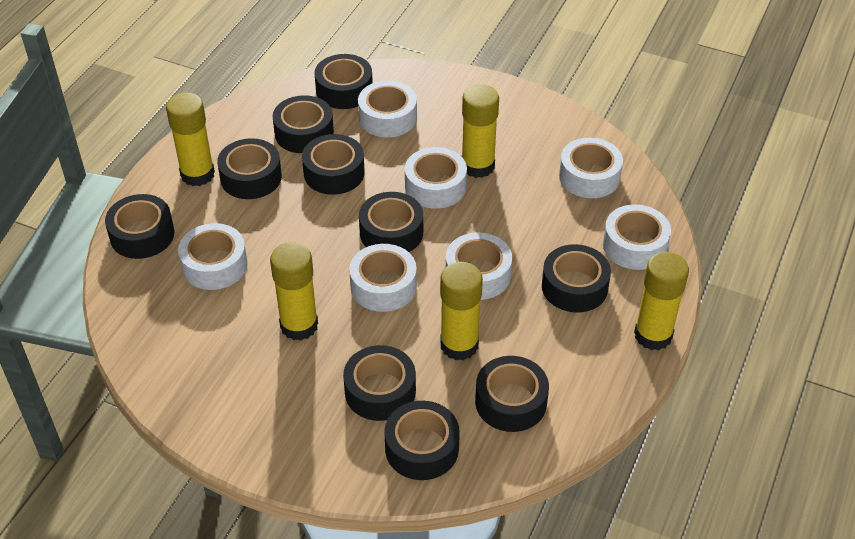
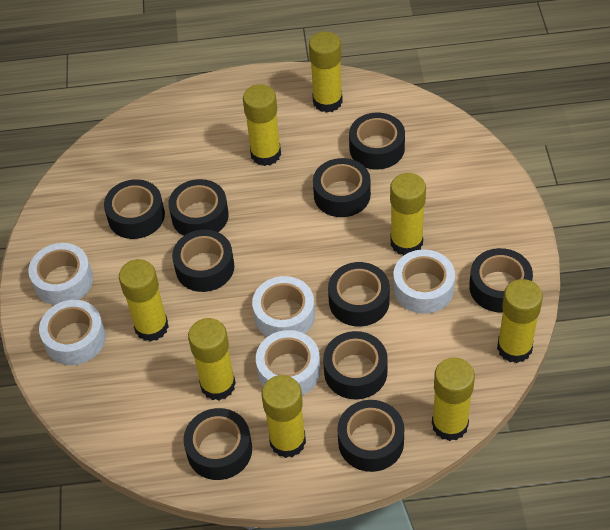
white tape: [178,223,248,290] [349,244,417,312] [358,81,417,138] [405,147,467,209] [446,232,512,300] [559,138,623,198] [603,204,671,270] = 7 -> [28,243,93,305] [39,300,106,365] [252,276,315,337] [256,330,321,395] [393,250,455,314] = 5
yellow glue stick: [166,93,215,186] [270,242,318,341] [440,262,483,360] [462,84,499,178] [634,252,689,350] = 5 -> [119,259,169,342] [188,318,236,400] [243,84,281,166] [262,375,306,458] [309,31,343,113] [390,173,426,255] [432,358,475,441] [497,279,543,363] = 8

